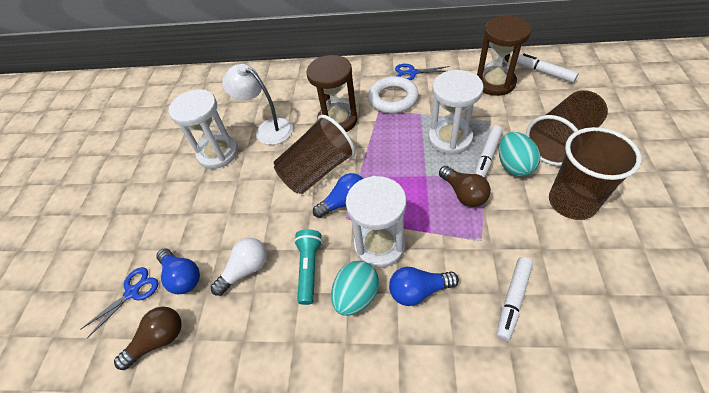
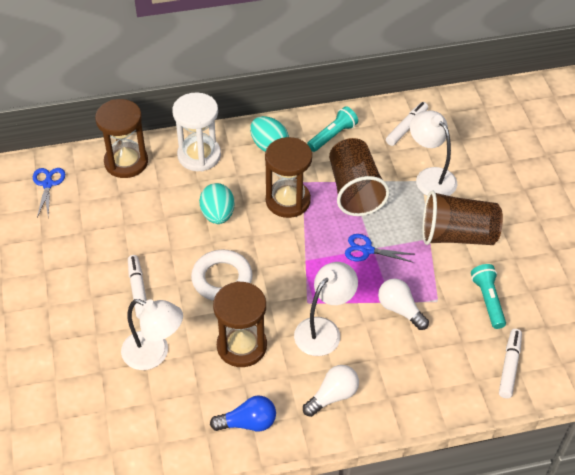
blue light bulb: [157,248,200,294] [313,173,363,218] [389,267,459,306] = 3 -> [210,395,276,431] = 1
brown cup: [274,115,355,194] [526,90,608,166] [549,127,642,220] = 3 -> [329,138,390,216] [422,191,503,245] = 2
brown hourglass: [306,55,358,132] [477,16,531,96] = 2 -> [95,99,148,178] [213,281,267,367] [265,137,312,218] = 3
brown light bulb: [114,307,182,370] [439,166,491,207] = 2 -> none = 0
turquoise flashlight: [294,229,323,305] = 1 -> [307,106,358,152] [471,264,506,329] = 2
white hourglass: [168,89,238,169] [346,176,406,268] [428,70,483,155] = 3 -> [172,92,221,171] = 1
white lamp: [222,64,293,145] = 1 -> [121,299,183,370] [294,262,358,356] [410,110,457,196] = 3
white light bulb: [211,238,267,296] = 1 -> [303,365,359,417] [378,278,429,330] = 2

